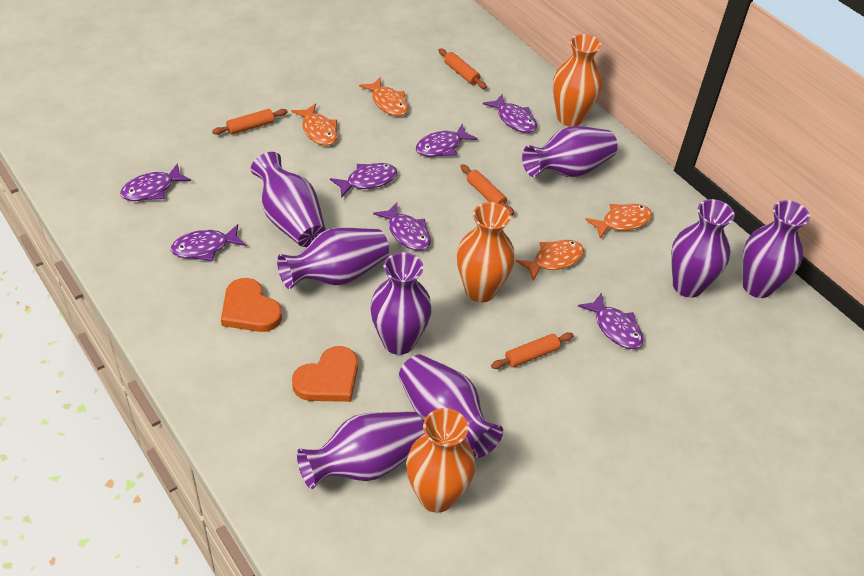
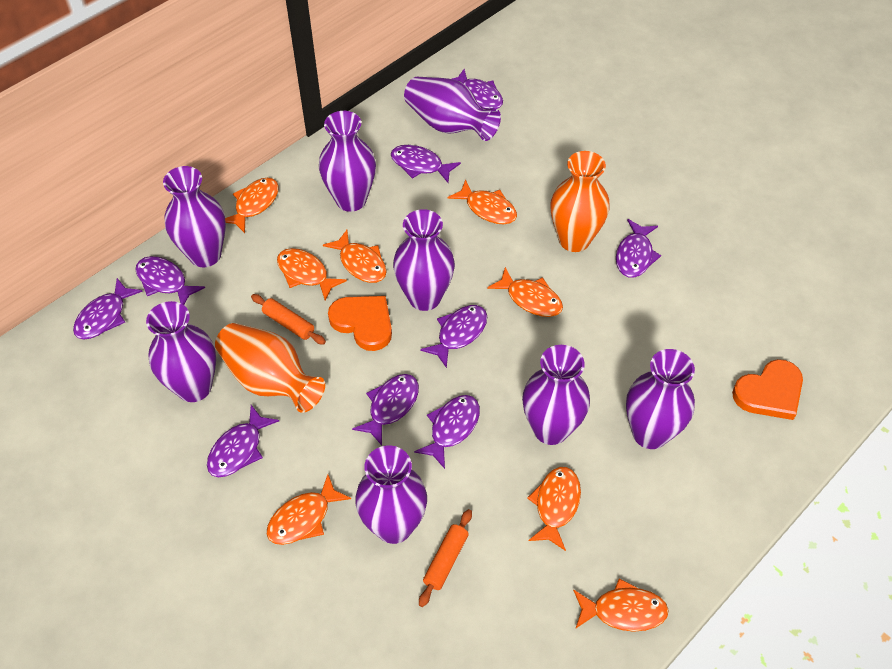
orange fish: [291,103,338,146] [359,77,408,116] [516,240,584,281] [585,204,652,239] = 4 -> [225,178,279,233] [267,475,351,545] [277,248,347,300] [323,230,387,283] [448,179,517,224] [487,267,563,317] [527,467,581,551] [573,578,669,632] = 8
orange rolling pin: [212,109,288,135] [438,48,487,89] [460,164,514,215] [491,332,574,369] = 4 -> [251,294,326,345] [419,509,472,607] = 2
orange vase: [406,408,476,513] [457,202,515,303] [553,34,602,127] = 3 -> [215,323,325,413] [550,151,610,252] = 2
purple fish: [120,163,191,201] [171,224,246,261] [330,163,397,198] [373,202,431,251] [416,124,478,157] [483,94,537,133] [578,293,644,349] = 7 -> [73,278,143,339] [136,256,205,305] [207,405,279,477] [352,374,419,446] [391,145,461,183] [414,395,480,469] [420,305,487,368] [452,69,503,110] [616,219,661,278] = 9

